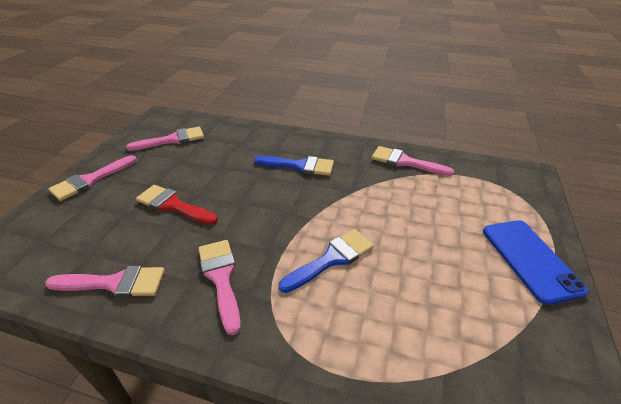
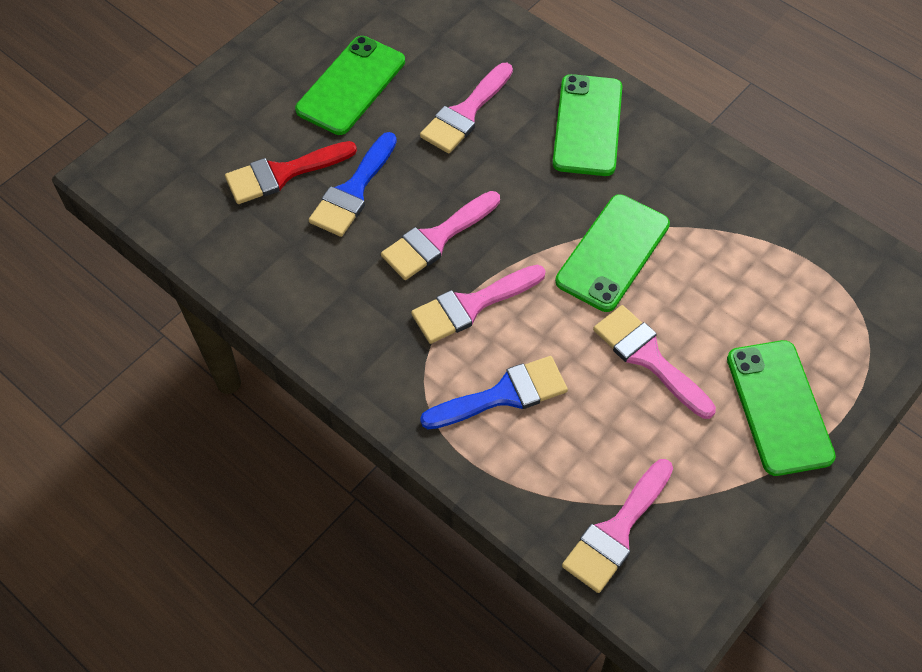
blue phone: [483,220,588,305] = 1 -> none = 0
green phone: none = 0 -> [295,36,405,135] [552,74,622,176] [555,194,670,312] [727,340,836,476] = 4

